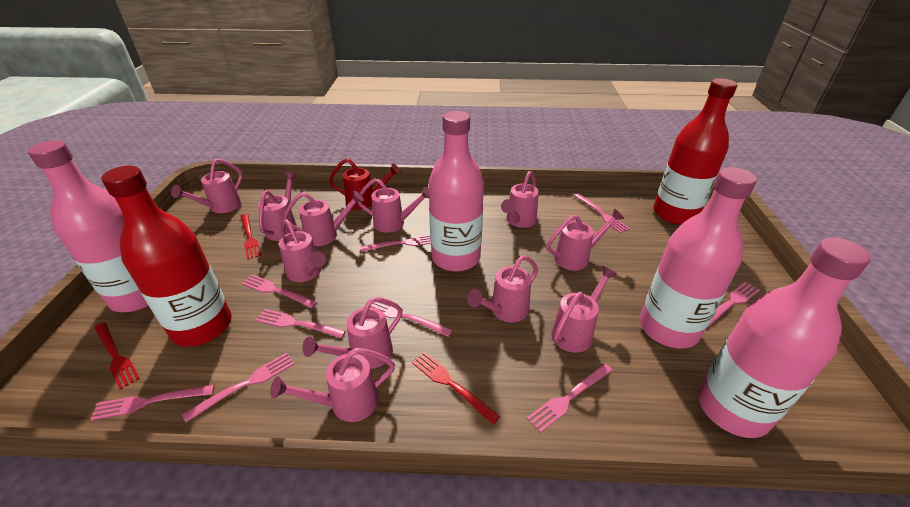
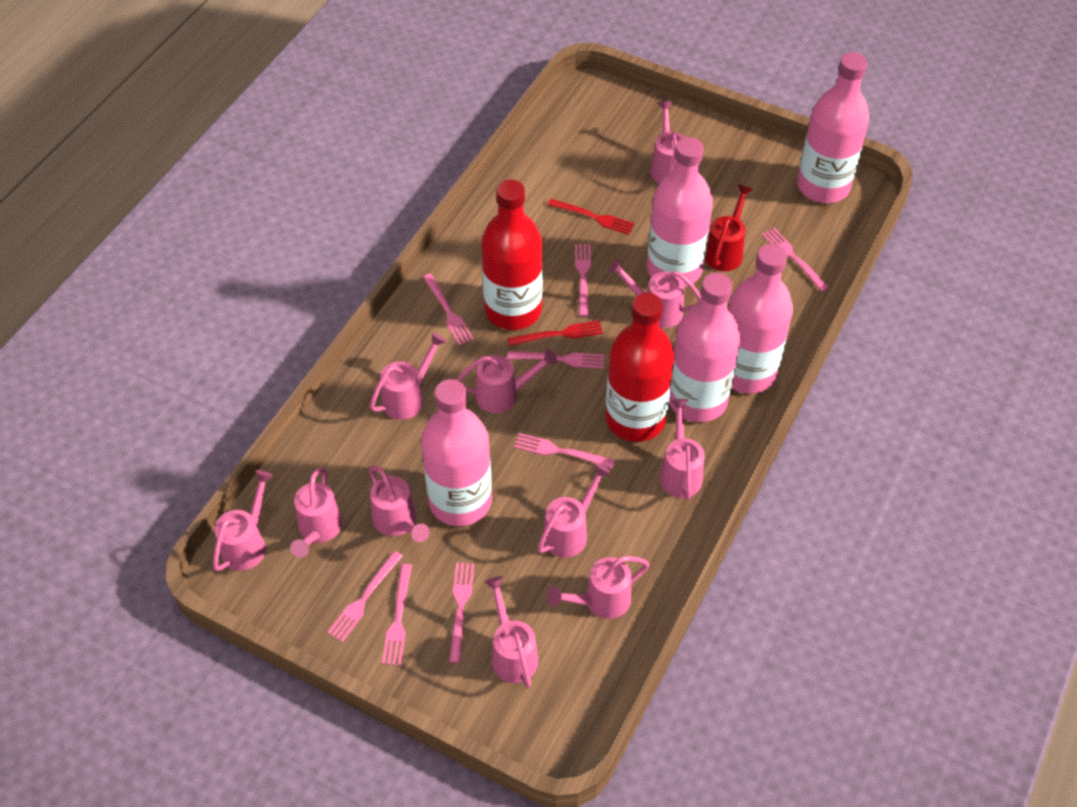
pink bottle: [28,140,149,312] [428,111,484,272] [640,167,757,349] [698,237,871,438] = 4 -> [421,379,492,526] [647,137,713,287] [669,273,741,422] [728,244,793,394] [797,52,869,203] = 5
pink fork: [90,385,214,421] [182,353,295,423] [241,275,317,308] [256,309,346,338] [360,235,431,252] [370,302,453,337] [527,364,613,433] [574,193,630,233] [707,282,760,327] = 9 -> [327,551,402,642] [382,564,412,666] [423,274,474,345] [449,563,474,663] [507,351,604,369] [514,433,615,469] [575,244,591,316] [762,228,829,292] = 8
red fork: [95,322,140,390] [240,214,262,260] [412,352,500,425] = 3 -> [507,320,603,346] [547,199,635,235] = 2

